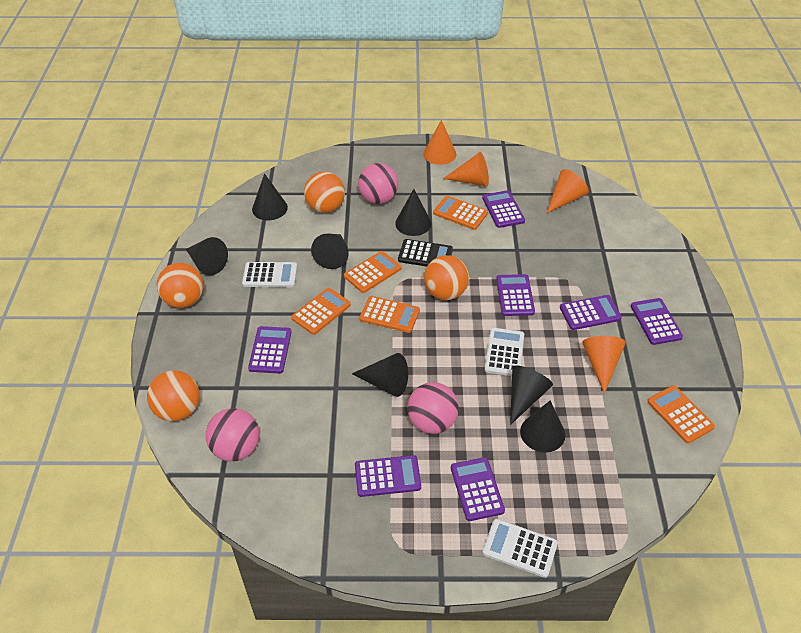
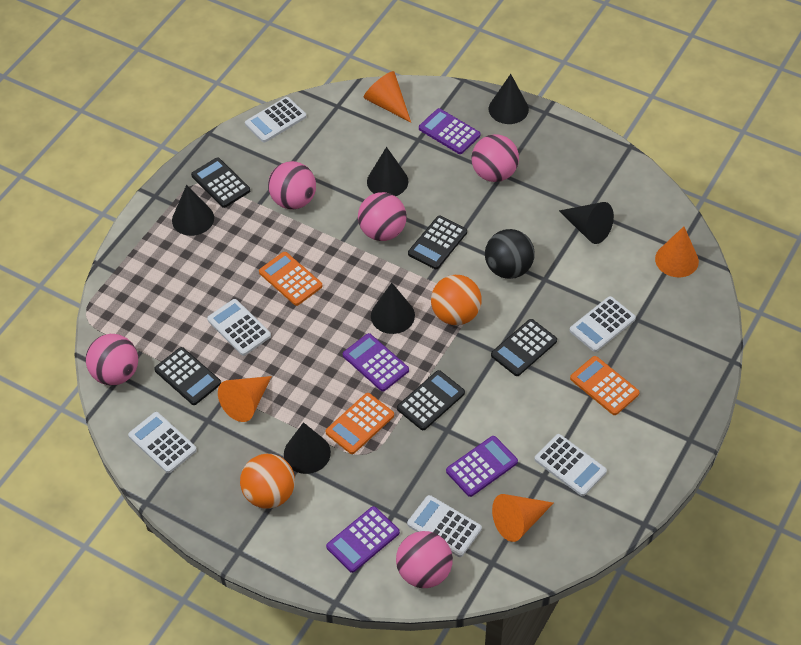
black ball: none = 0 -> [485,229,535,279] = 1
black calculator: [398,239,453,267] = 1 -> [154,347,221,405] [191,157,250,208] [397,370,465,430] [408,216,467,269] [491,319,557,376] = 5
black cone: [186,237,228,275] [252,174,288,220] [311,234,349,269] [352,353,408,397] [395,189,431,236] [510,366,553,425] [520,400,565,452] = 7 -> [172,185,214,236] [284,422,331,474] [367,147,408,196] [371,283,415,334] [489,74,529,124] [559,202,614,244] = 6
orange ball: [147,370,200,421] [157,263,203,308] [304,172,345,213] [424,255,469,300] = 4 -> [240,454,295,508] [431,275,482,325] = 2
orange calculator: [291,288,351,335] [344,251,401,293] [360,296,420,333] [433,196,488,230] [647,385,715,444] = 5 -> [259,252,322,306] [326,393,394,454] [570,356,639,415] = 3
pink ball: [206,408,259,462] [358,163,398,204] [407,382,459,434] = 3 -> [86,334,138,385] [268,161,316,209] [358,192,407,241] [396,531,453,588] [471,134,519,182] = 5
purple calculator: [248,326,292,374] [355,455,421,497] [451,457,505,521] [482,190,525,228] [496,274,535,316] [560,295,622,330] [631,298,683,345] = 7 -> [326,506,400,573] [343,333,409,391] [419,108,480,154] [446,436,518,497] = 4
white calculator: [242,262,297,288] [482,519,558,578] [485,328,524,376] = 3 -> [128,412,197,473] [207,299,271,356] [245,97,306,142] [407,495,482,557] [534,434,607,496] [569,296,636,352] = 6

